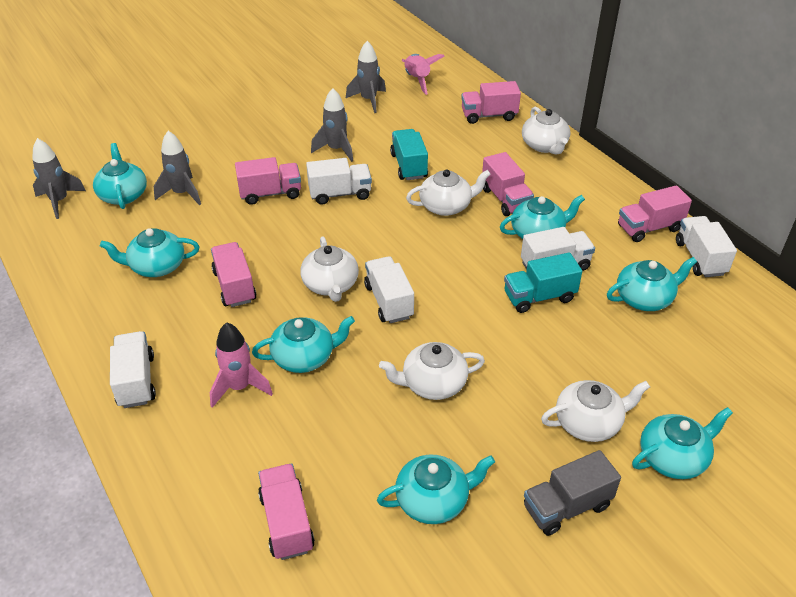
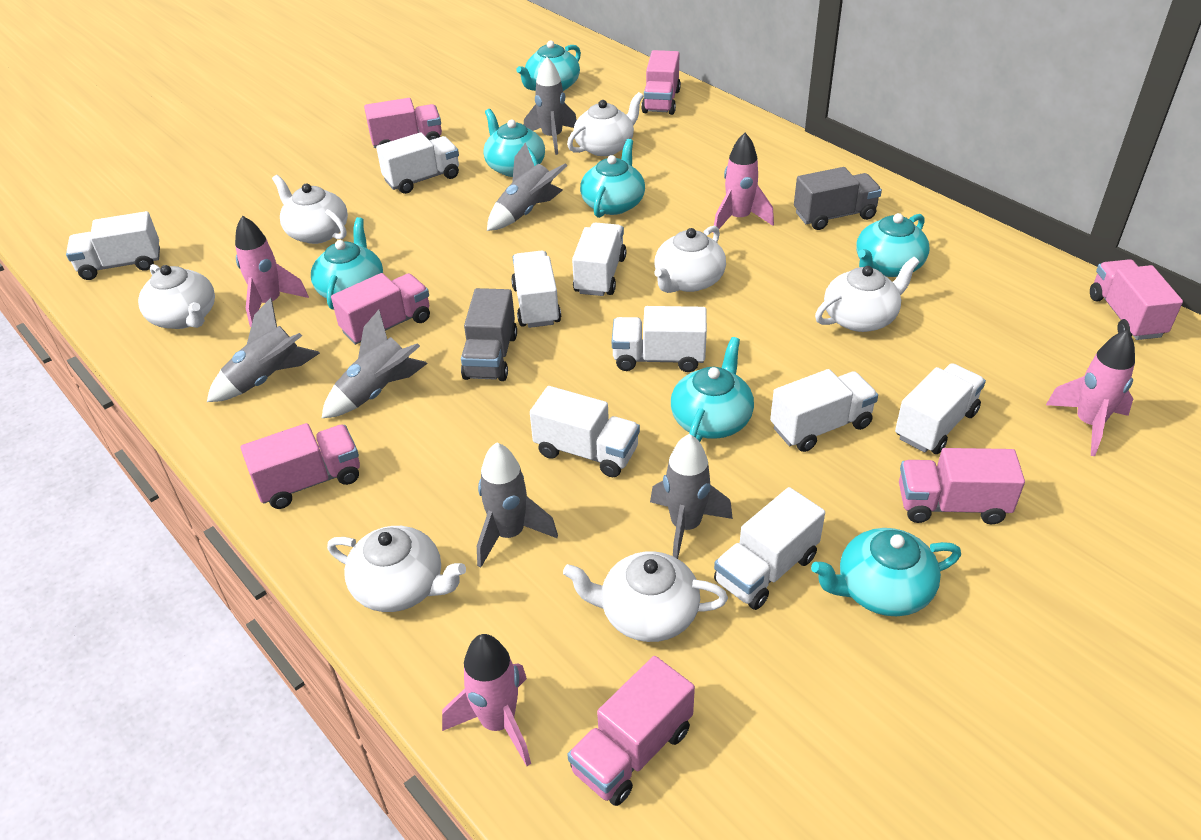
grey rocket: [33,138,86,219] [154,131,201,205] [311,88,353,162] [346,41,386,113] = 4 -> [207,298,320,402] [322,310,428,418] [477,442,558,568] [487,143,567,231] [524,57,577,155] [650,434,733,559] = 6
grey truck: [524,450,621,536] = 1 -> [461,288,517,381] [794,167,882,230] = 2
pink rocket: [210,322,273,408] [402,54,444,95] = 2 -> [235,216,309,327] [442,634,531,766] [714,133,774,229] [1046,330,1135,456] = 4
pink truck: [211,242,257,307] [235,157,301,205] [258,464,315,560] [461,81,521,124] [482,152,534,216] [618,185,692,242] = 6 -> [241,423,360,509] [331,273,430,345] [364,98,442,148] [567,656,695,806] [641,50,681,115] [899,448,1025,525] [1090,259,1183,340] = 7
turquoise truck: [390,129,428,180] [504,252,582,313] = 2 -> none = 0
white teapot: [300,237,359,302] [379,342,485,400] [406,169,491,216] [522,107,570,155] [541,380,650,442] = 5 -> [138,264,215,329] [272,175,348,244] [327,526,466,612] [563,551,728,642] [567,92,643,156] [654,226,726,293] [815,257,920,332] = 7
white truck: [110,331,156,408] [306,158,372,205] [364,256,414,323] [521,227,595,271] [676,216,737,277] = 5 -> [66,211,160,280] [376,132,459,194] [511,250,561,328] [530,386,640,477] [572,222,627,296] [612,306,707,372] [714,487,825,610] [770,369,878,452] [895,363,986,454] = 9

